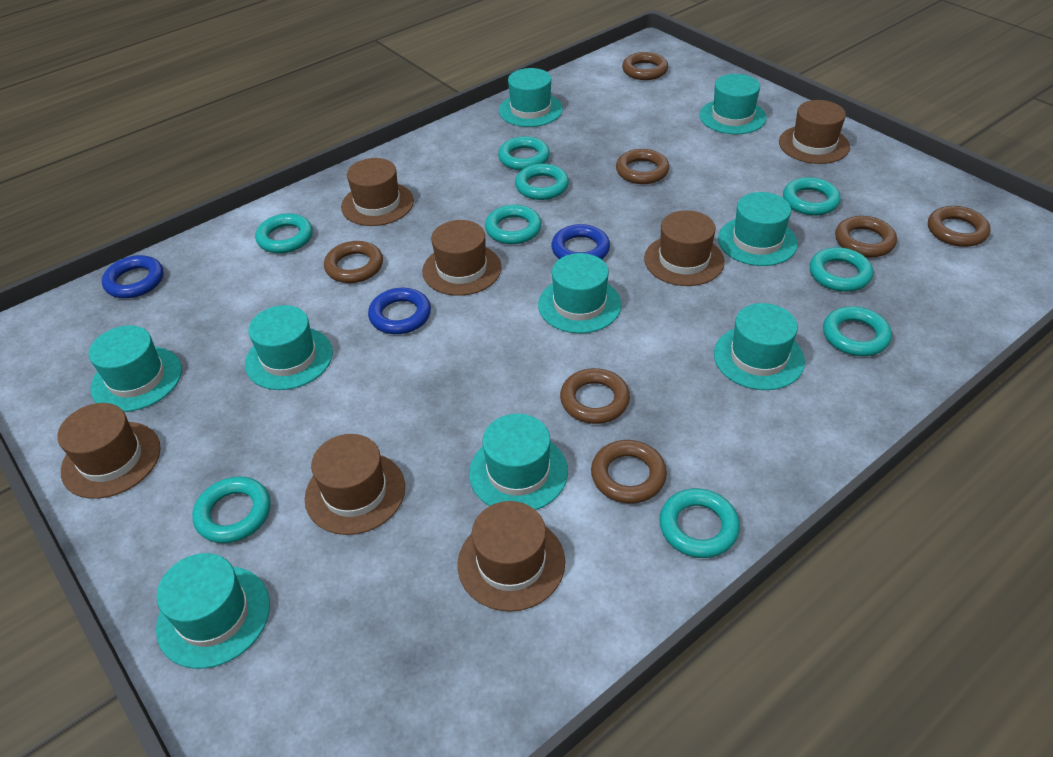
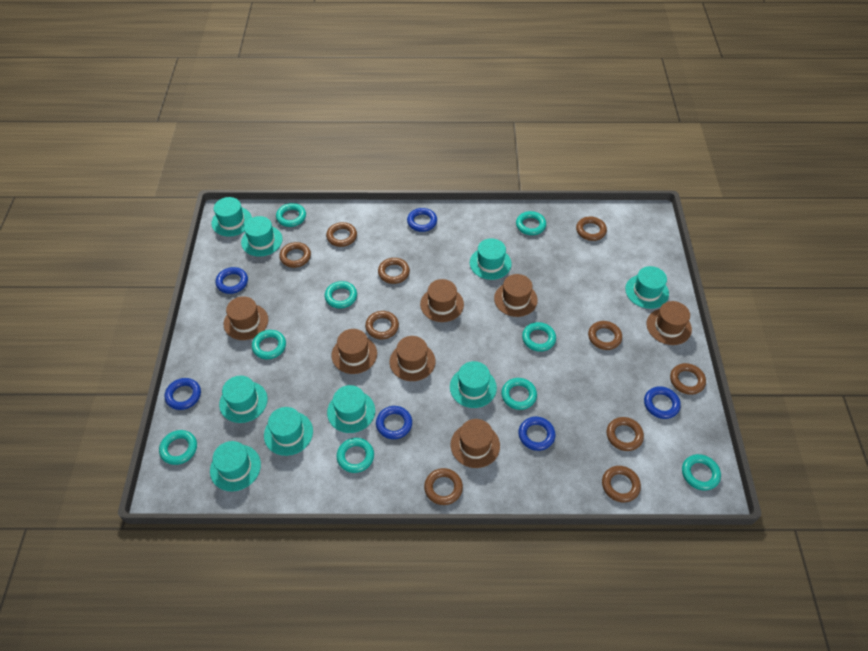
blue ring: [102,255,164,298] [368,288,431,334] [551,224,610,260] = 3 -> [165,378,201,410] [216,267,248,294] [376,406,412,439] [407,208,437,232] [518,417,555,451] [644,386,681,419] = 6
brown ring: [324,241,383,283] [560,368,630,424] [591,440,667,503] [616,149,669,184] [622,52,668,80] [835,216,897,257] [928,206,990,247] = 7 -> [279,242,311,268] [326,222,357,247] [365,311,399,340] [378,258,410,284] [424,468,463,505] [576,217,607,241] [588,321,622,350] [602,466,641,502] [607,417,644,451] [670,363,706,395] = 10

